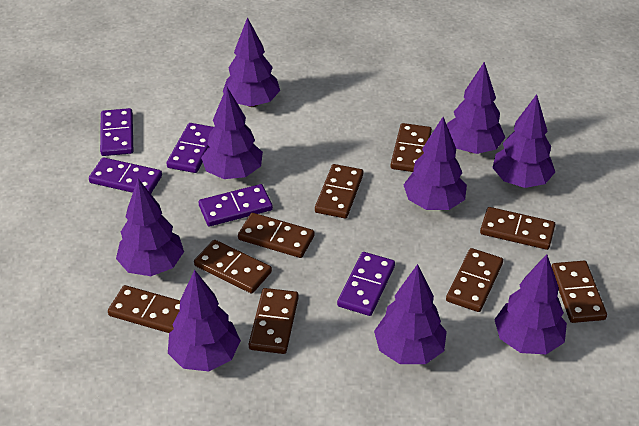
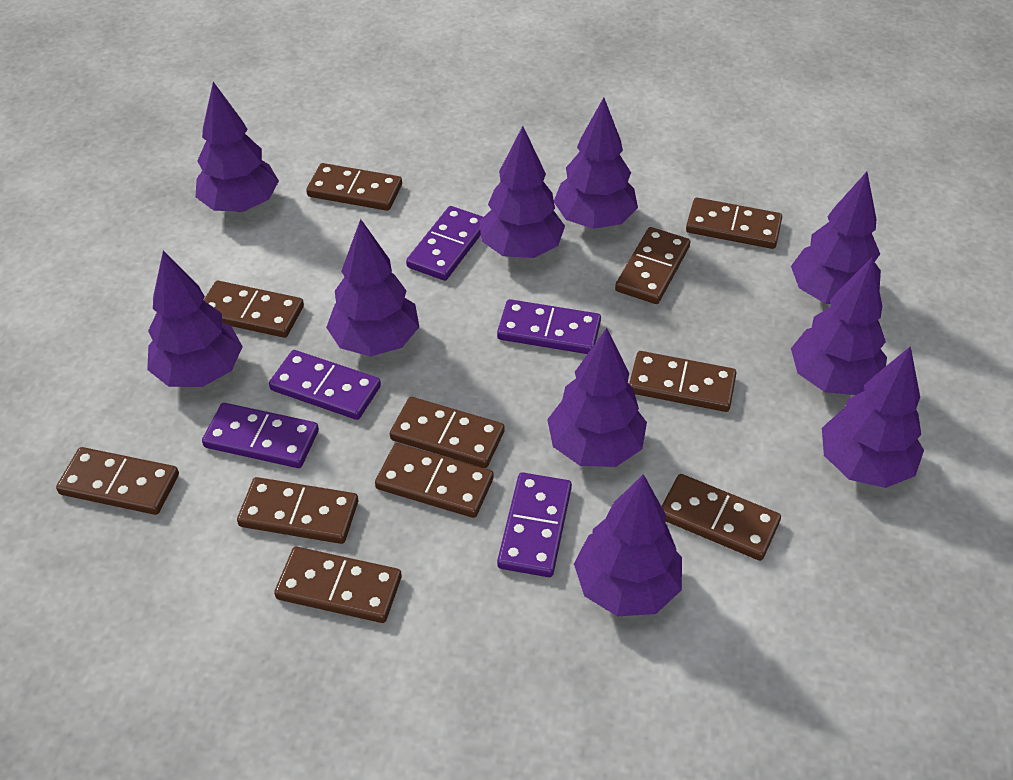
brown domino: [108,285,180,333] [194,240,272,293] [238,213,314,258] [249,288,299,354] [315,164,363,219] [391,123,432,172] [446,248,503,312] [480,207,555,250] [551,261,607,323] = 9 -> [56,447,179,515] [204,281,304,338] [237,477,358,544] [274,547,402,623] [306,163,402,211] [375,443,494,518] [390,397,505,468] [615,227,690,304] [629,351,736,412] [661,474,781,561] [686,198,782,249] = 11
purple tree: [116,179,184,276] [168,270,241,371] [201,87,263,179] [223,17,280,107] [374,264,447,364] [403,117,467,210] [447,62,505,154] [492,94,555,188] [494,254,567,354] = 9 -> [147,250,243,387] [195,82,279,212] [326,219,419,356] [479,126,565,258] [547,328,647,467] [554,97,638,229] [574,474,682,616] [791,172,881,304] [791,258,887,395] [822,346,924,488] = 10

